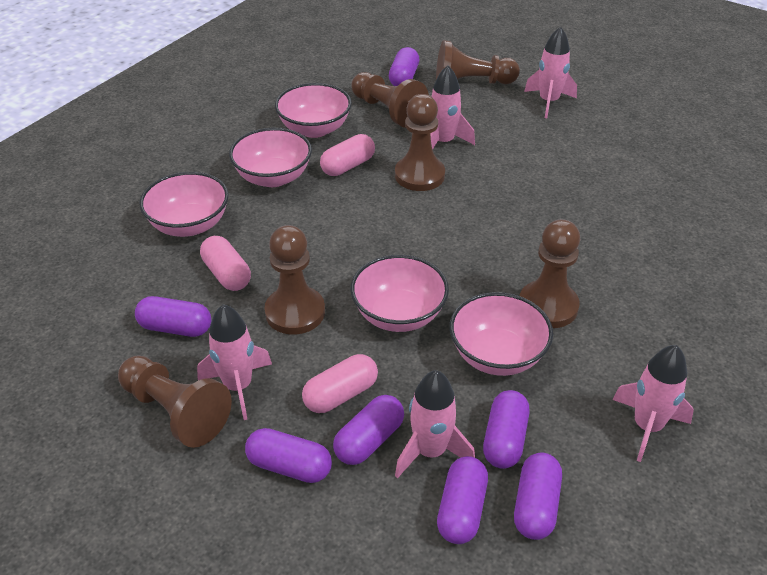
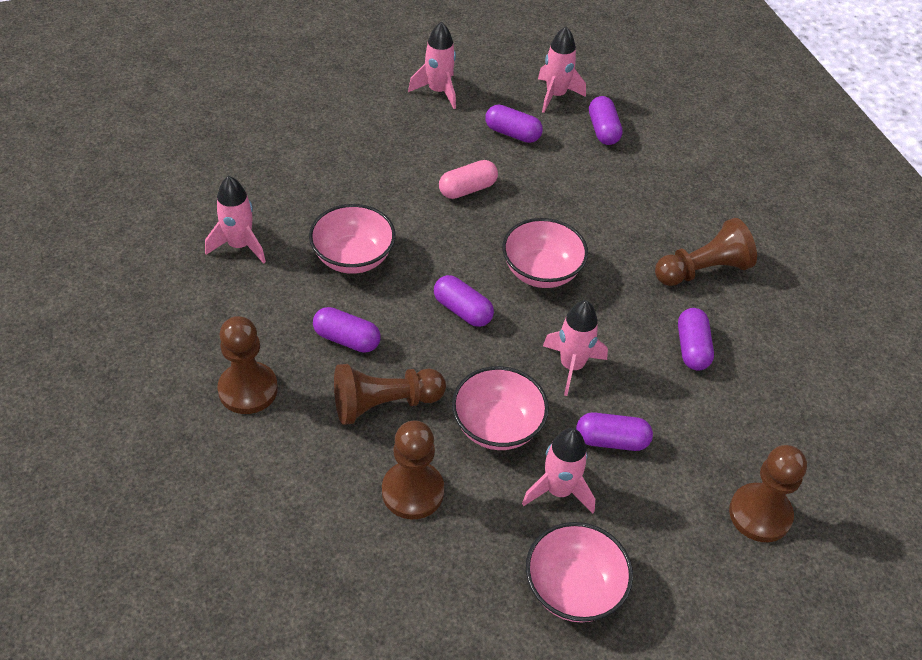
brown pawn: [118,356,232,448] [264,225,325,334] [351,72,429,128] [395,94,445,191] [436,40,520,84] [519,219,580,328] = 6 -> [217,316,278,414] [334,364,446,425] [382,421,444,519] [655,218,757,286] [729,445,807,542] = 5
pink bowl: [140,172,229,237] [229,128,312,187] [275,83,352,138] [350,255,449,332] [450,292,553,376] = 5 -> [309,204,395,274] [452,366,549,450] [502,218,588,288] [526,522,633,622] = 4
pink capsule: [200,236,251,291] [302,354,378,413] [320,134,375,176] = 3 -> [439,160,498,199] = 1
purple capsule: [135,296,211,337] [245,428,332,483] [333,395,404,465] [389,47,419,86] [437,456,488,544] [483,390,529,469] [514,452,562,540] = 7 -> [313,307,381,353] [434,275,494,327] [485,104,543,143] [576,412,653,451] [589,96,623,145] [678,308,714,371] = 6

